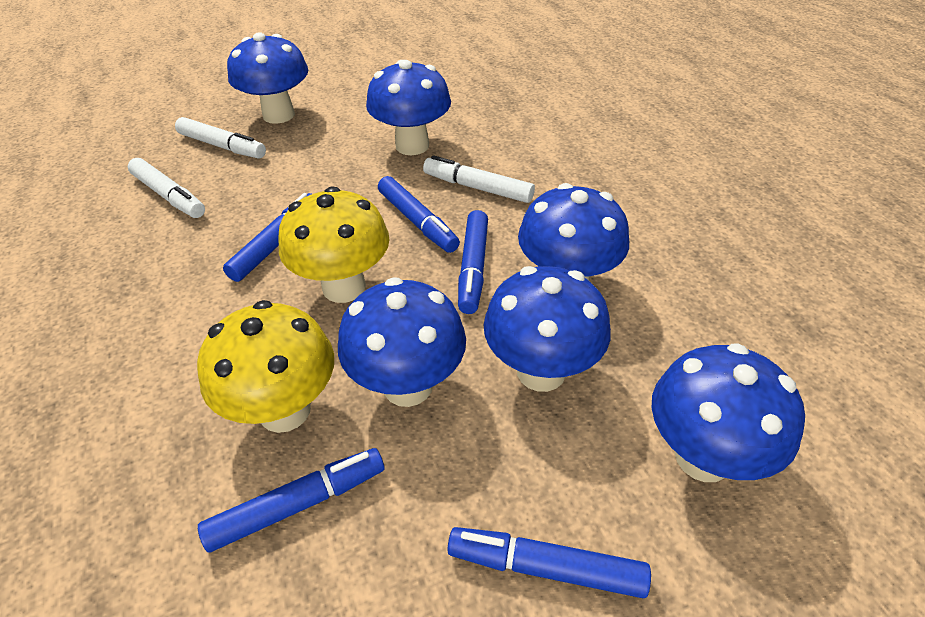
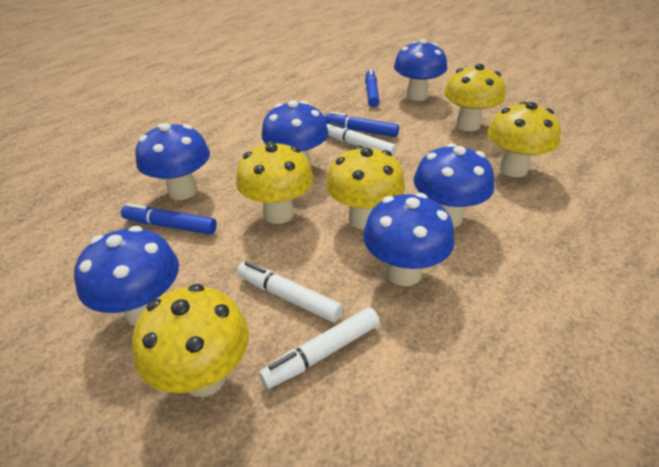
blue marker: [198,448,385,553] [223,193,311,282] [378,176,460,253] [447,527,651,598] [458,210,488,314] = 5 -> [121,203,217,235] [324,111,399,137] [365,69,380,107] = 3
yellow mushroom: [197,300,334,433] [278,186,389,303] = 2 -> [132,284,249,397] [236,141,314,224] [326,145,405,229] [444,64,505,131] [488,102,561,177] = 5

